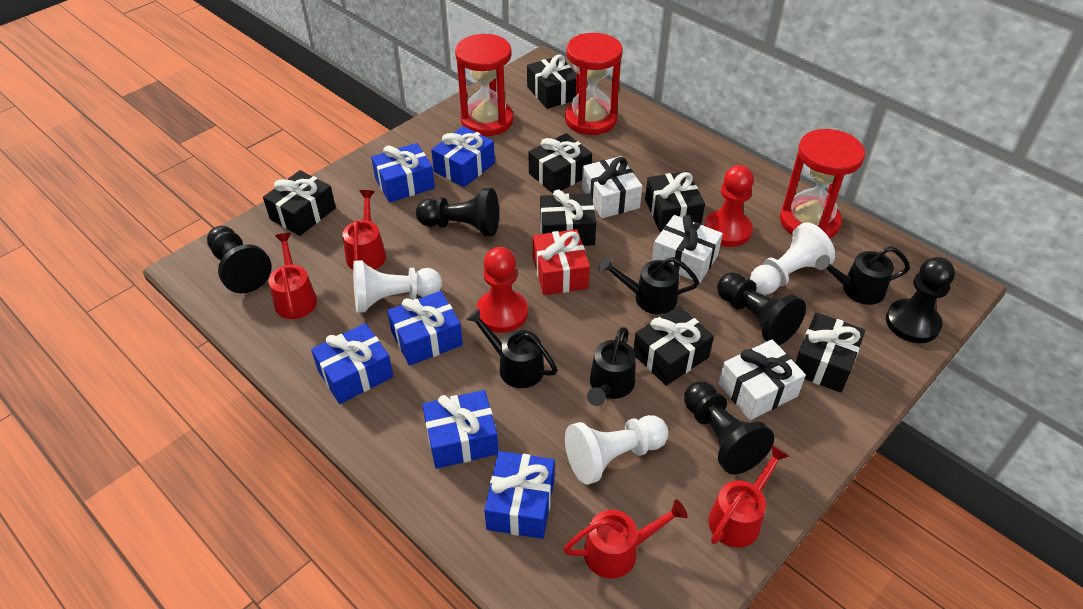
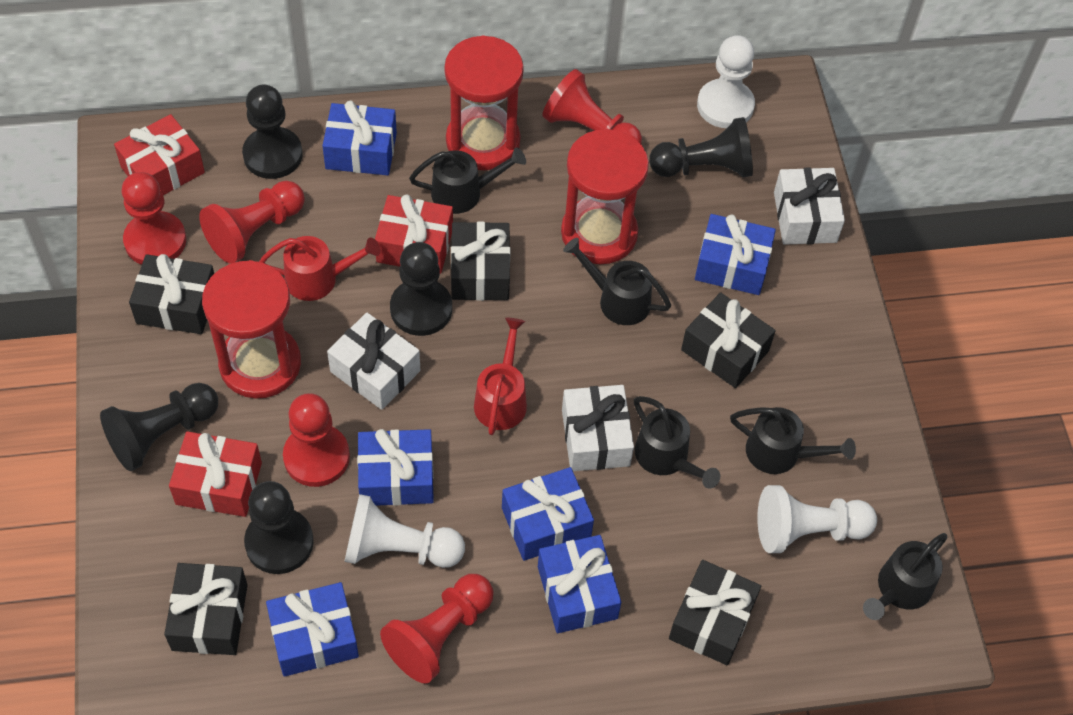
black gift: [263,170,336,236] [527,54,576,109] [529,133,592,194] [540,190,596,246] [633,306,714,386] [645,171,705,232] [795,312,865,393] = 7 -> [129,254,214,334] [164,563,248,655] [451,222,510,301] [669,560,761,665] [681,292,776,388] = 5
black watering can: [466,308,557,388] [587,327,636,406] [599,257,699,314] [816,246,910,305] = 4 -> [409,147,526,214] [563,238,671,325] [634,396,720,489] [730,407,856,474] [863,533,948,620] = 5
red gift: [533,229,590,295] = 1 -> [114,114,205,195] [169,431,262,517] [375,195,453,274] = 3
red pawn: [476,247,528,333] [704,165,754,247] = 2 -> [122,172,186,265] [199,181,305,264] [283,393,350,487] [380,574,493,684] [542,69,642,144] = 5
red watering can: [268,233,317,319] [342,190,386,270] [564,499,688,579] [708,445,789,548] = 4 -> [259,236,381,301] [474,318,527,435] = 2

